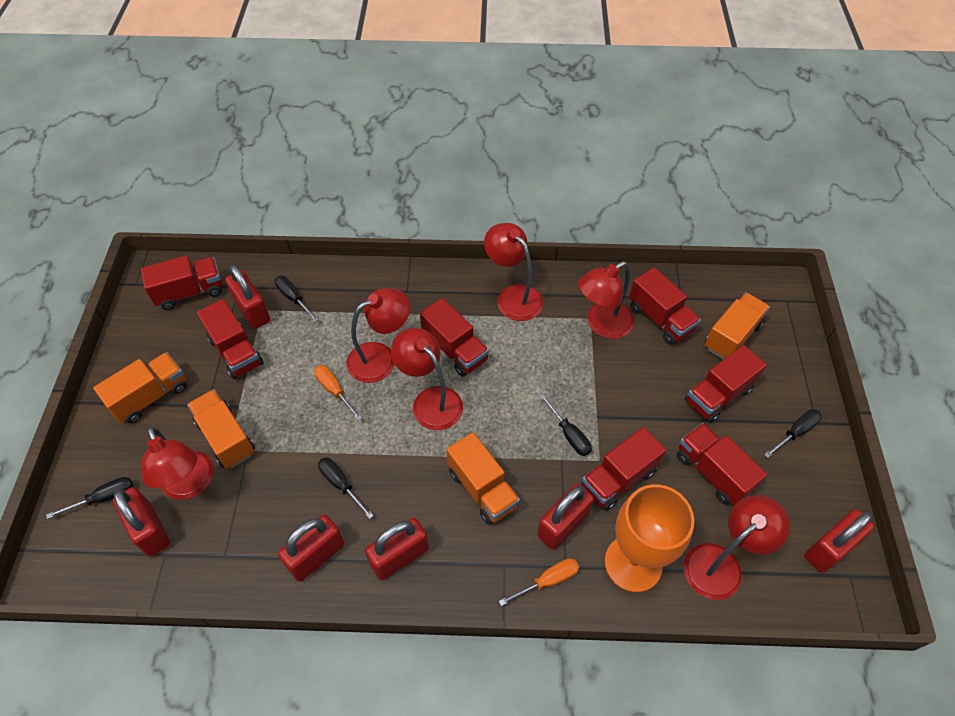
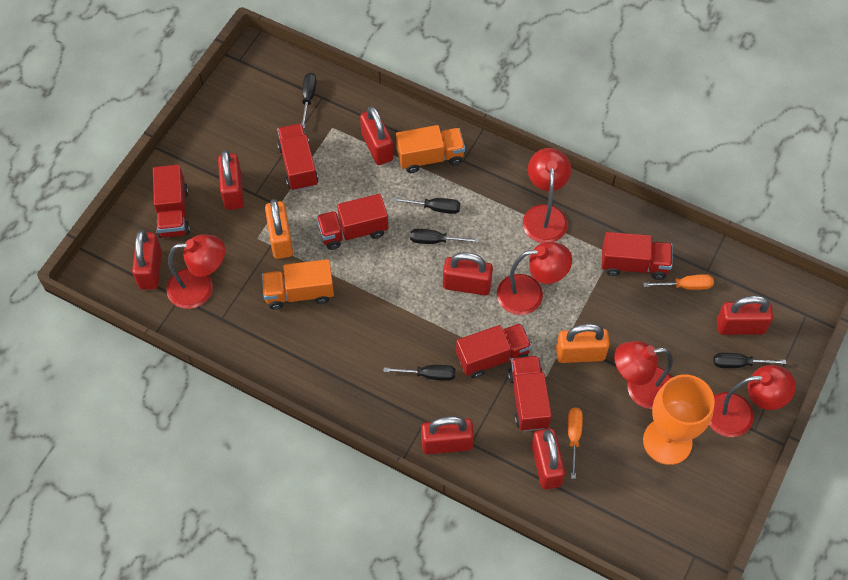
orange padlock: none = 0 -> [265,199,293,259] [556,324,610,363] = 2
orange truck: [93,352,187,423] [187,389,255,469] [446,432,520,525] [705,293,770,360] = 4 -> [262,259,334,310] [396,125,465,173] = 2
red lamp: [141,427,214,500] [347,288,410,383] [391,328,463,430] [484,223,543,321] [578,261,634,339] [683,495,790,600] = 6 -> [166,235,225,309] [497,242,572,315] [523,148,571,243] [614,341,673,409] [709,365,796,437] = 5
red padlock: [113,487,170,556] [225,265,270,329] [278,515,344,582] [365,518,429,580] [537,484,594,550] [804,509,874,573] = 6 -> [132,230,162,289] [218,150,244,210] [360,106,393,165] [421,416,474,454] [443,252,493,295] [532,428,565,490] [717,296,773,335] = 7
red truck: [141,255,223,310] [197,299,263,379] [420,298,489,377] [581,427,666,511] [629,267,701,345] [677,423,767,505] [685,345,767,423] = 7 -> [153,165,190,238] [277,123,318,191] [316,194,388,250] [456,323,532,378] [508,356,552,431] [602,232,673,280] = 6

